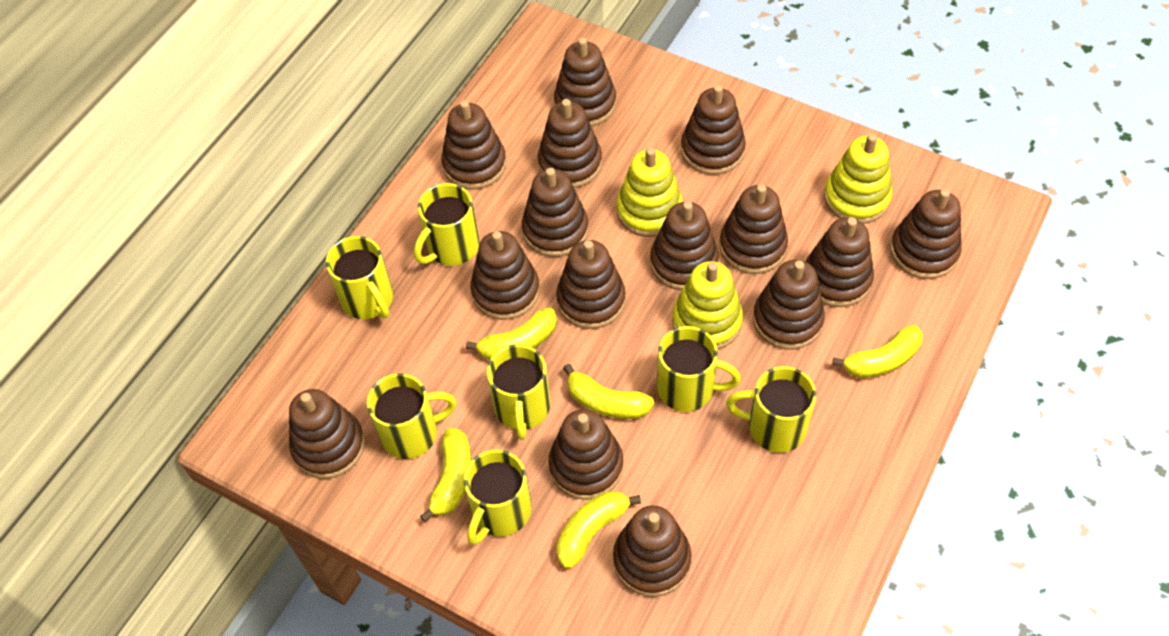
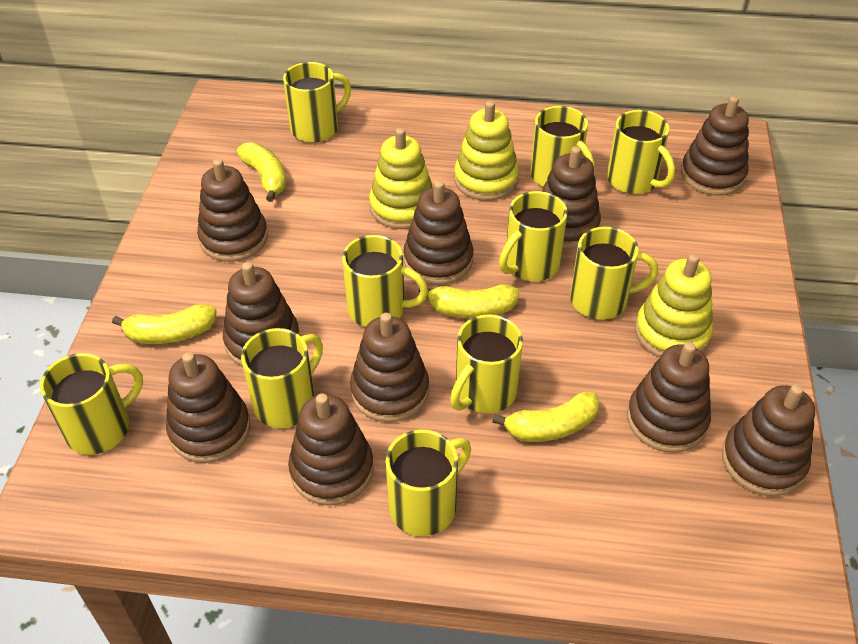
brown stacking toy: [289,389,365,479] [441,100,506,190] [470,231,540,320] [522,168,588,257] [538,99,602,188] [548,409,624,500] [554,37,616,127] [556,240,626,329] [613,505,691,597] [650,201,719,290] [681,85,746,175] [719,184,788,274] [753,260,825,350] [806,217,874,307] [890,189,961,279] = 15 -> [166,352,250,463] [197,159,268,262] [223,262,300,367] [288,393,374,506] [350,313,429,422] [403,181,473,285] [542,146,601,249] [627,342,711,453] [681,96,749,195] [722,384,815,496] = 10
yellow banana: [420,428,471,522] [466,308,557,360] [557,491,641,569] [563,364,654,419] [832,325,923,378] = 5 -> [112,304,217,344] [237,143,286,202] [419,284,519,318] [492,392,600,442] = 4
yellow mug: [326,236,393,319] [367,373,456,459] [414,183,480,266] [464,450,532,545] [487,344,550,440] [657,326,741,412] [726,366,816,453] = 7 -> [40,353,143,455] [241,328,323,428] [283,62,351,143] [342,235,428,327] [386,430,471,536] [450,314,523,414] [499,191,568,281] [530,106,595,187] [570,227,658,319] [607,110,675,194] = 10

